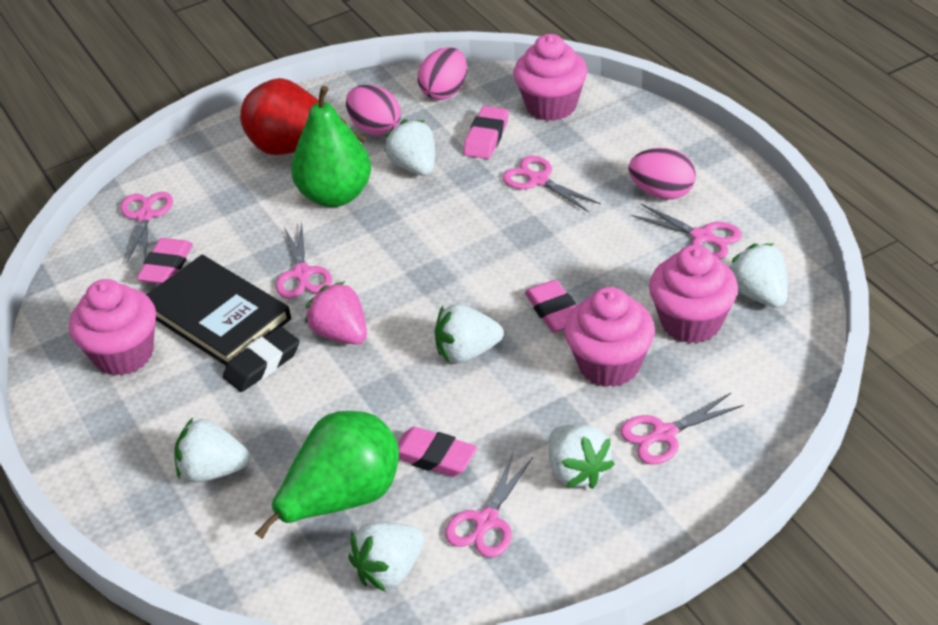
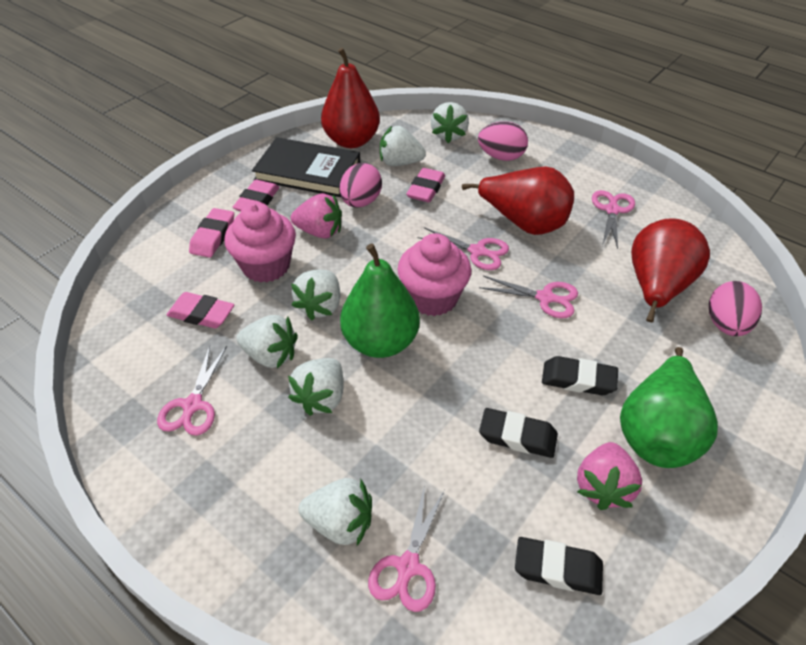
black eraser: [223,326,300,392] = 1 -> [479,408,558,458] [515,537,603,595] [542,356,618,395] = 3
pink cupcake: [69,279,156,376] [513,34,587,121] [564,287,655,387] [649,245,738,344] = 4 -> [224,202,296,283] [398,233,472,316] = 2
pink scissors: [120,192,173,263] [276,222,332,299] [445,453,533,557] [502,156,601,212] [620,393,744,465] [632,204,742,259] = 6 -> [157,346,227,436] [368,485,445,612] [418,227,509,270] [479,276,578,318] [592,190,635,249] = 5
pink strawberry: [305,281,367,344] = 1 -> [291,193,342,239] [577,442,642,510] = 2
red pear: [240,78,366,155] = 1 -> [321,48,380,148] [462,167,574,235] [631,218,710,322] = 3

